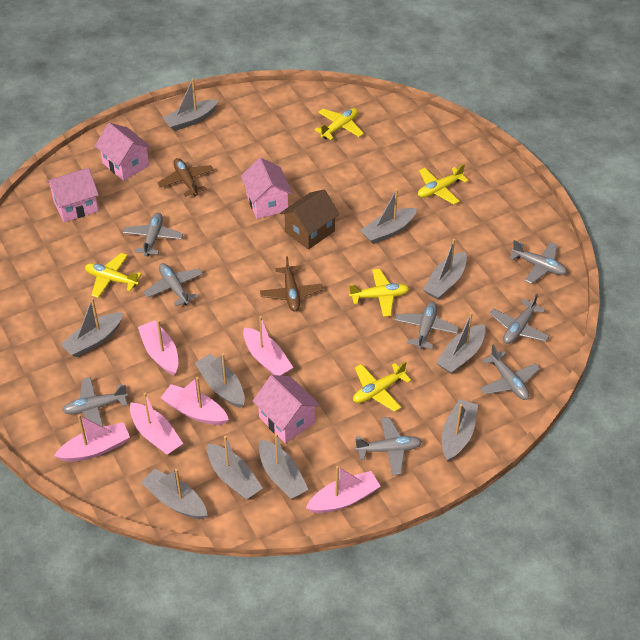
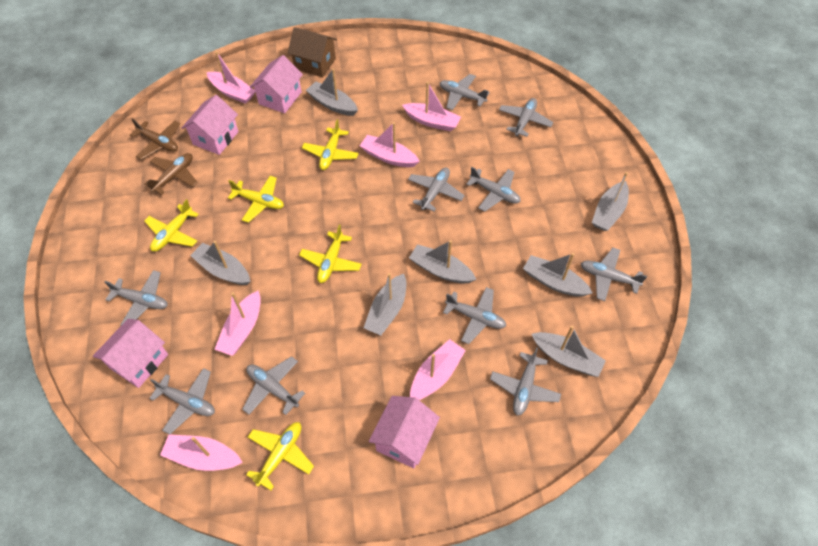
grey boat: [60,298,124,357] [141,469,208,519] [162,79,218,131] [195,354,245,408] [207,436,263,500] [259,433,309,499] [360,189,417,244] [423,239,467,299] [436,312,486,374] [442,399,478,461] = 10 -> [190,241,250,285] [306,69,358,116] [364,273,406,335] [409,240,477,283] [523,253,592,297] [532,326,606,377] [592,172,629,231] = 7
grey plane: [62,377,128,427] [123,213,183,256] [144,263,203,306] [355,417,422,475] [395,301,459,349] [480,344,540,400] [489,294,550,344] [509,240,567,284] = 8 -> [104,270,168,325] [149,368,215,434] [242,356,305,415] [408,167,465,211] [440,74,490,110] [443,287,506,344] [466,167,521,212] [490,347,561,416] [499,98,553,137] [580,248,647,301] = 10

